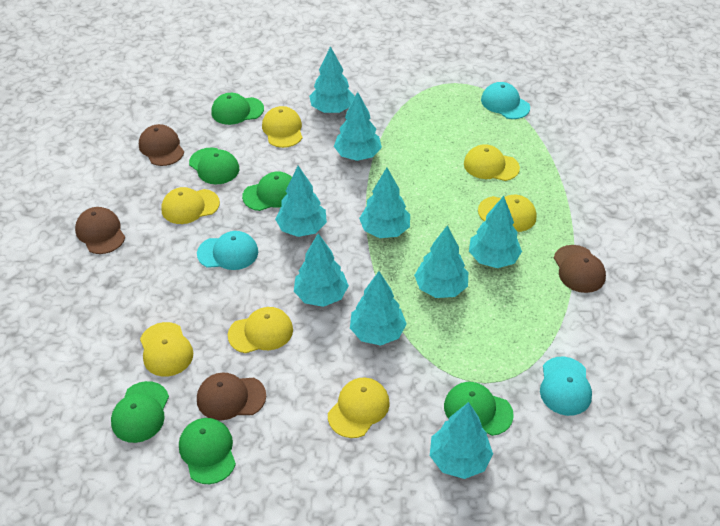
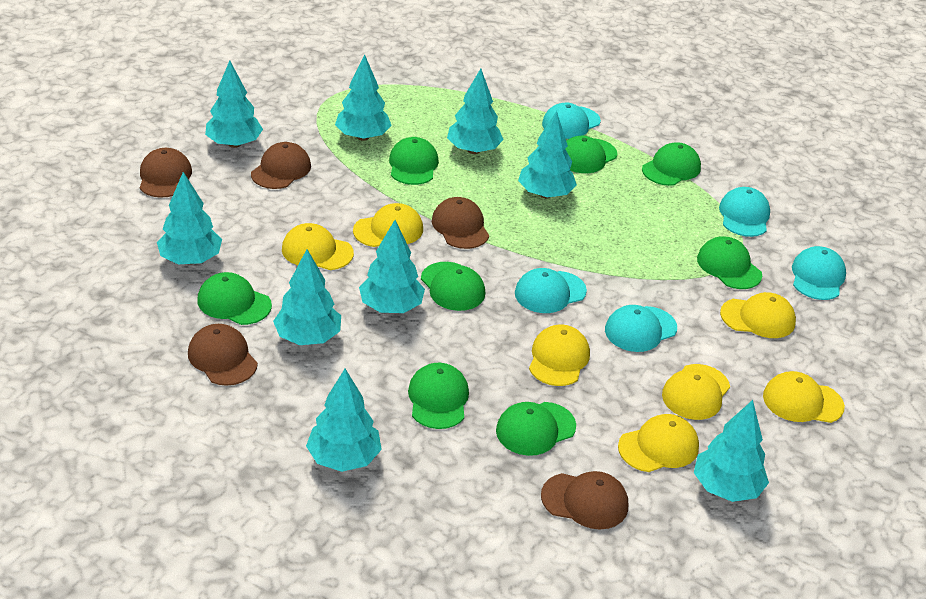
brown cap: [75,207,125,254] [139,124,184,166] [197,372,266,420] [554,245,606,293] = 4 -> [140,148,192,198] [188,324,258,386] [251,142,311,189] [432,197,489,249] [541,471,628,529] = 5
green cap: [111,381,169,443] [179,418,236,484] [189,148,239,184] [211,93,264,125] [242,171,292,211] [444,382,514,436] = 6 -> [197,272,272,325] [389,137,439,185] [408,363,469,429] [421,262,485,311] [496,402,576,456] [565,136,617,173] [642,142,701,186] [697,236,762,289] = 8
turquoise cap: [197,231,258,270] [481,82,530,119] [540,357,592,416] = 3 -> [515,268,587,313] [542,103,601,139] [605,305,677,352] [719,187,770,237] [792,246,846,300] = 5

